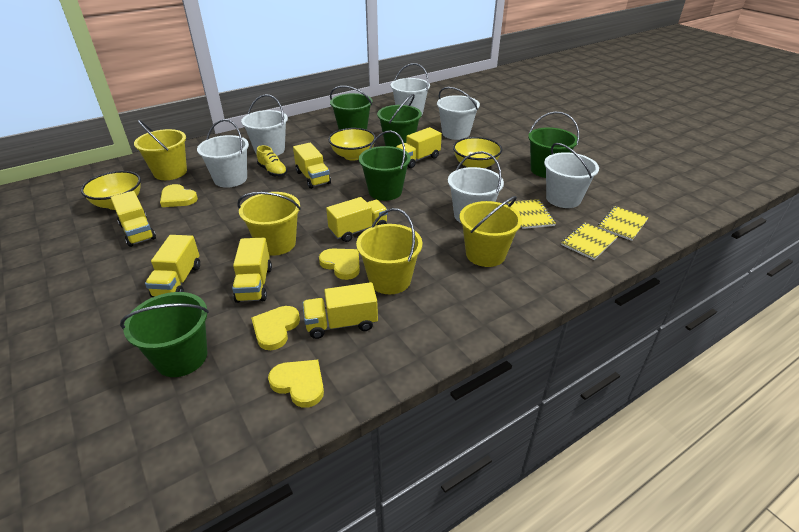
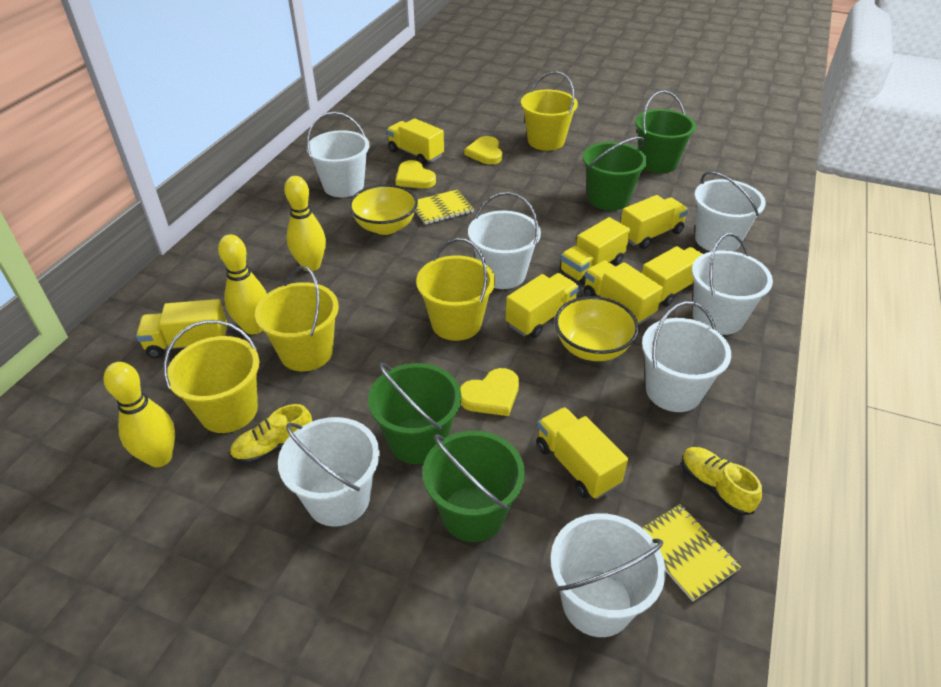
green bucket: [120,292,209,377] [330,86,372,130] [359,130,411,201] [377,94,422,147] [528,111,579,178] = 5 -> [368,363,461,464] [422,431,525,542] [583,137,647,211] [635,90,696,173] = 4
white bucket: [197,119,249,188] [241,94,288,156] [391,63,430,115] [437,87,480,140] [448,151,504,223] [544,143,599,208] = 6 -> [278,417,380,527] [307,111,369,197] [468,192,541,289] [550,513,666,637] [642,301,731,412] [692,233,773,335] [694,171,766,251] = 7
yellow bowl: [81,171,141,210] [328,128,376,161] [453,137,502,168] = 3 -> [349,184,418,235] [555,296,639,361] = 2
yellow bowling pin: none = 0 -> [104,362,175,467] [218,234,267,335] [284,176,326,271] = 3
yellow heart: [160,184,198,207] [251,306,300,350] [268,360,324,408] [319,249,360,280] = 4 -> [395,160,436,189] [460,368,519,416] [464,136,502,165] = 3
yellow notebook: [508,199,556,229] [561,223,618,260] [598,206,649,241] = 3 -> [415,189,474,225] [642,504,741,602] = 2
yellow shoe: [257,145,287,177] = 1 -> [230,404,312,464] [682,447,762,516] = 2
yellow truck: [111,191,156,247] [145,235,200,297] [232,238,272,303] [293,143,331,189] [303,282,378,339] [326,197,388,242] [396,127,442,168] = 7 -> [136,299,227,358] [386,118,444,165] [506,273,579,338] [536,407,628,499] [560,217,630,285] [584,260,663,325] [621,195,688,249] [642,246,703,307] = 8

